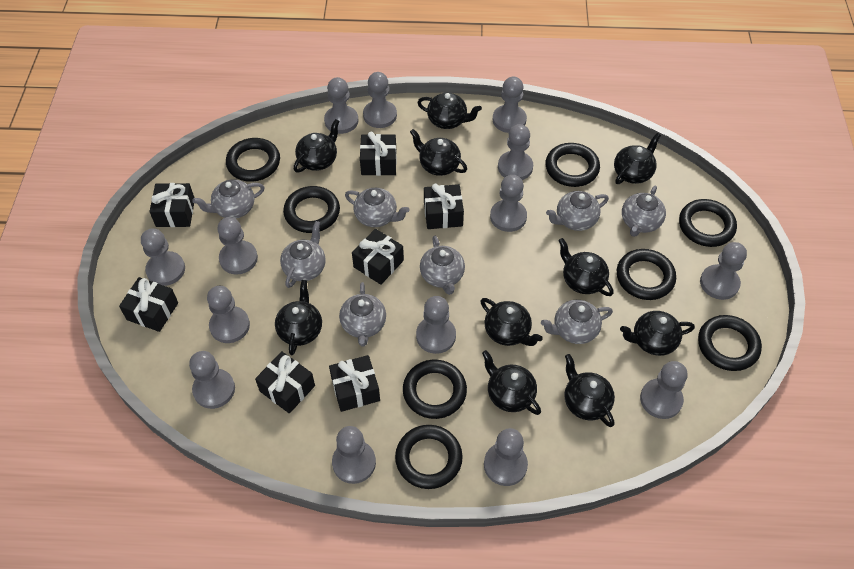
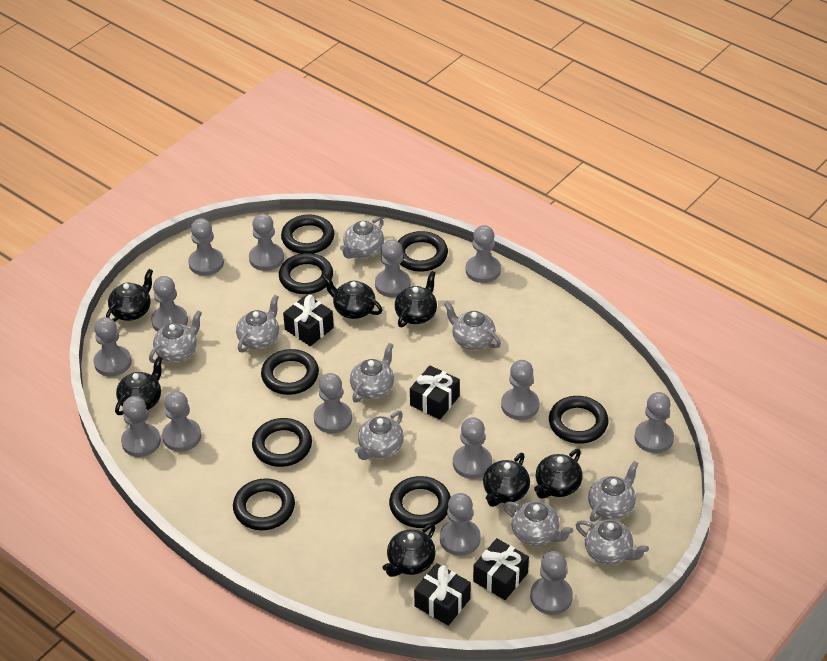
black gift: [119,277,178,332] [149,183,195,227] [255,351,315,414] [329,355,380,412] [352,229,404,285] [360,131,397,176] [424,183,464,229] = 7 -> [283,295,334,346] [410,366,460,420] [414,563,471,626] [473,538,529,600] = 4
black teapot: [275,280,322,355] [294,119,340,173] [410,129,467,176] [417,92,482,129] [480,298,543,346] [482,350,541,415] [558,238,614,296] [564,354,615,427] [614,133,661,184] [620,311,695,356] = 10 -> [106,269,153,322] [115,356,163,415] [322,274,382,319] [382,524,436,577] [395,271,437,327] [483,453,530,507] [534,449,583,499] = 7
grey teapot: [192,179,265,219] [280,221,326,288] [339,282,386,346] [345,188,409,227] [420,236,465,295] [541,300,613,344] [546,191,609,231] [622,185,666,237] = 8 -> [149,310,202,363] [236,295,279,353] [340,217,384,259] [350,343,394,403] [354,411,404,460] [444,301,501,350] [504,501,573,546] [576,520,649,565] [588,461,639,522] = 9

